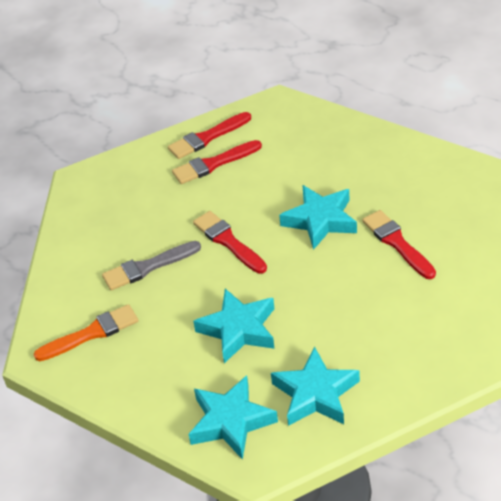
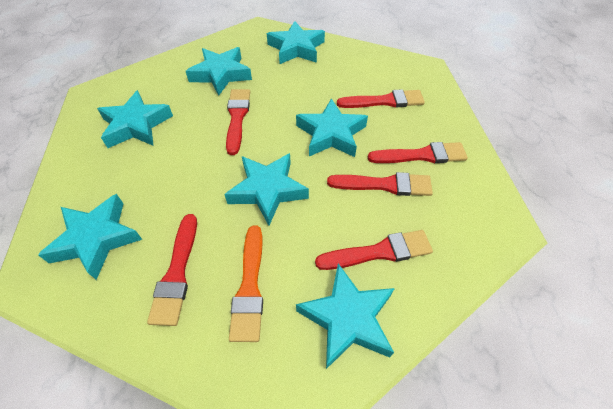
grey brush: [102,241,201,290] = 1 -> none = 0
red brush: [168,112,251,159] [172,140,262,184] [193,211,267,274] [362,210,436,279] = 4 -> [147,214,197,326] [226,89,250,155] [315,230,433,270] [327,172,433,196] [337,89,425,108] [368,142,468,163] = 6
turquoise star: [189,375,278,460] [193,289,275,363] [271,347,360,426] [279,185,357,250] = 4 -> [38,194,142,280] [97,90,173,148] [186,47,252,95] [224,153,309,226] [267,21,325,64] [296,98,368,157] [296,263,395,369] = 7

